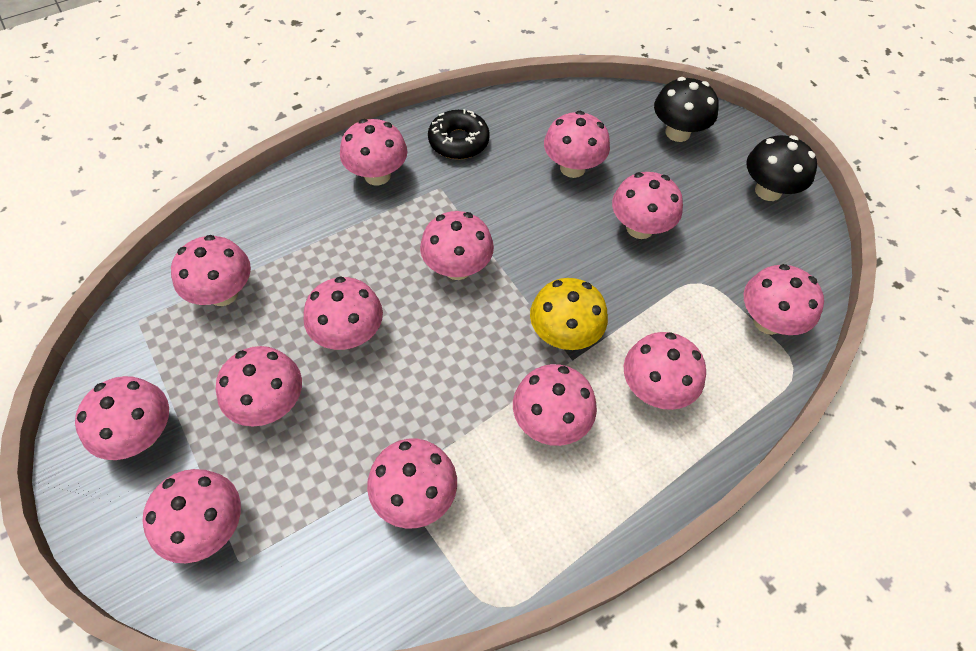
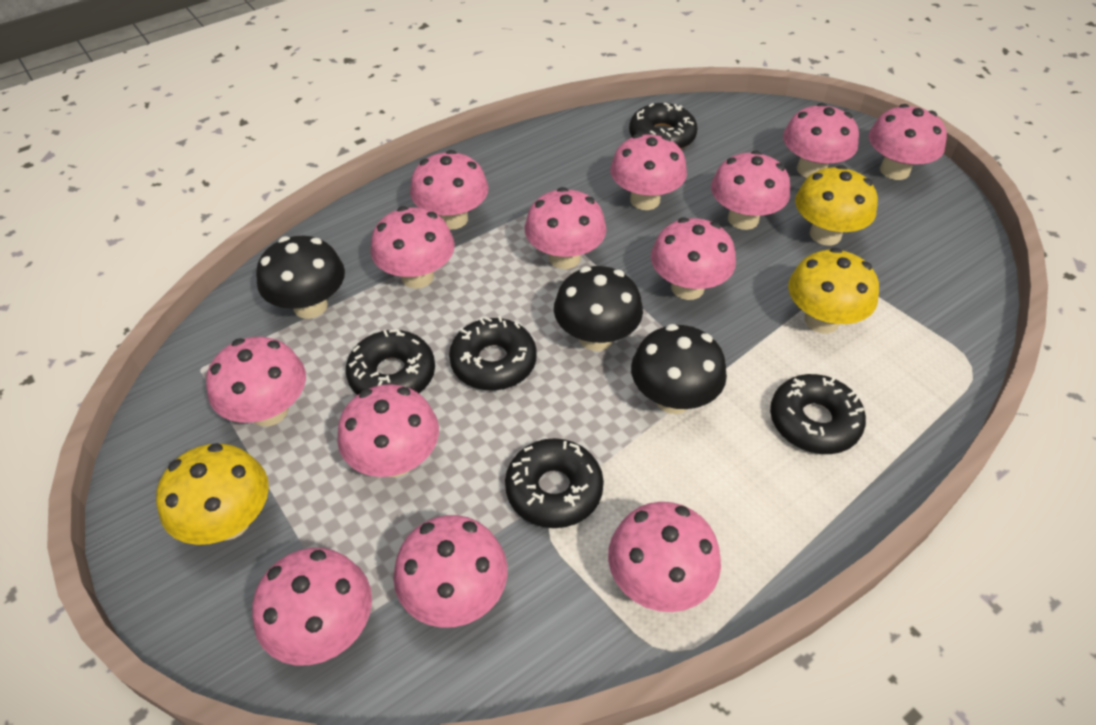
black donut: [428,109,490,159] = 1 -> [346,329,435,395] [449,316,537,390] [505,438,604,528] [629,102,698,149] [770,374,866,454] = 5
black mushroom: [654,77,719,142] [746,135,817,201] = 2 -> [256,236,345,319] [554,266,643,351] [631,324,727,414] = 3
yellow mushroom: [530,278,608,350] = 1 -> [156,443,269,545] [788,248,879,334] [795,165,878,245] = 3

